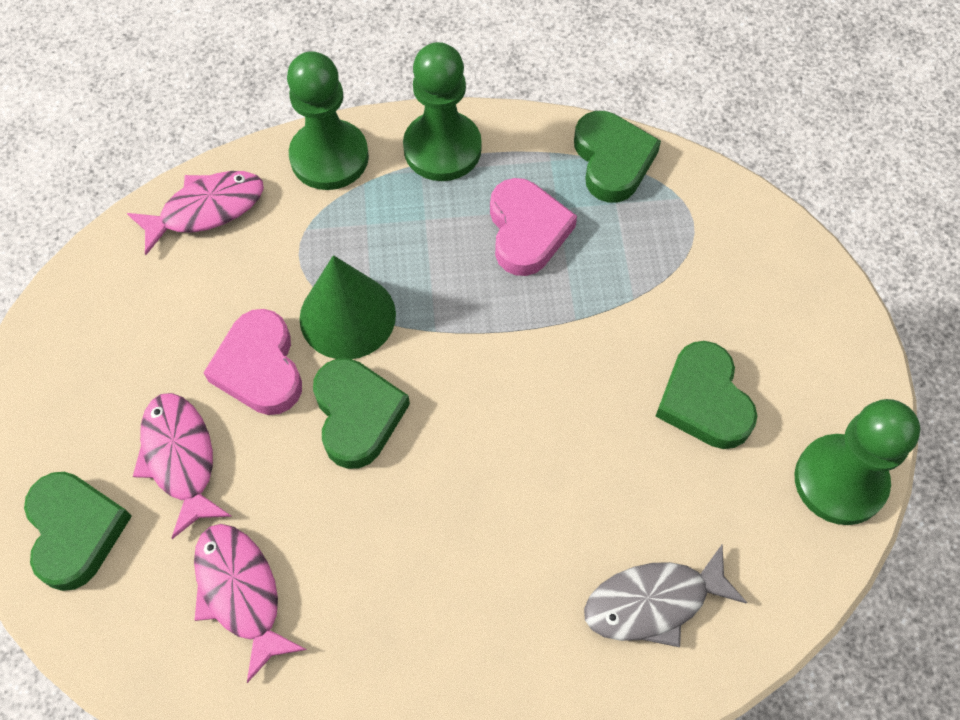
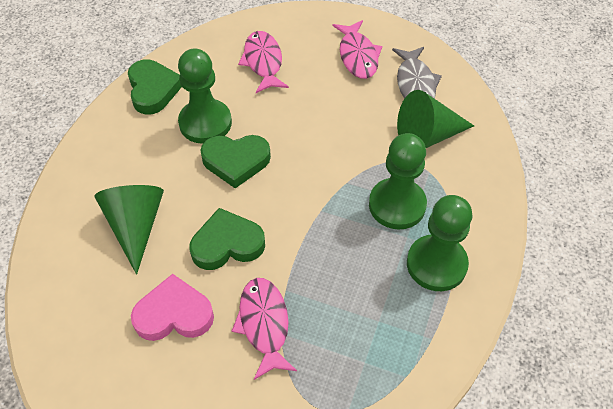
green cone: [299,255,396,359] = 1 -> [95,185,164,275] [397,90,474,148] = 2
green heart: [24,472,132,591] [313,358,410,469] [574,111,661,203] [655,341,757,449] = 4 -> [128,59,182,115] [189,208,265,270] [200,135,271,188] = 3
pink heart: [204,309,302,415] [490,178,577,276] = 2 -> [131,274,214,341] = 1

